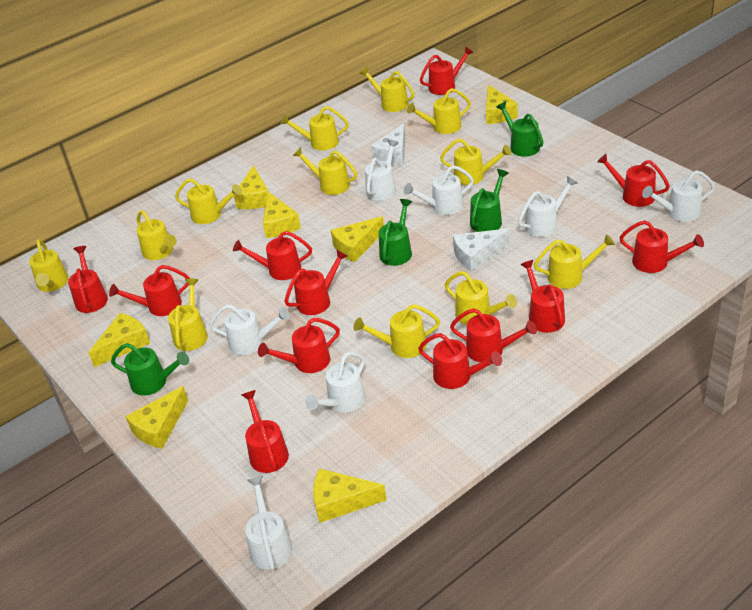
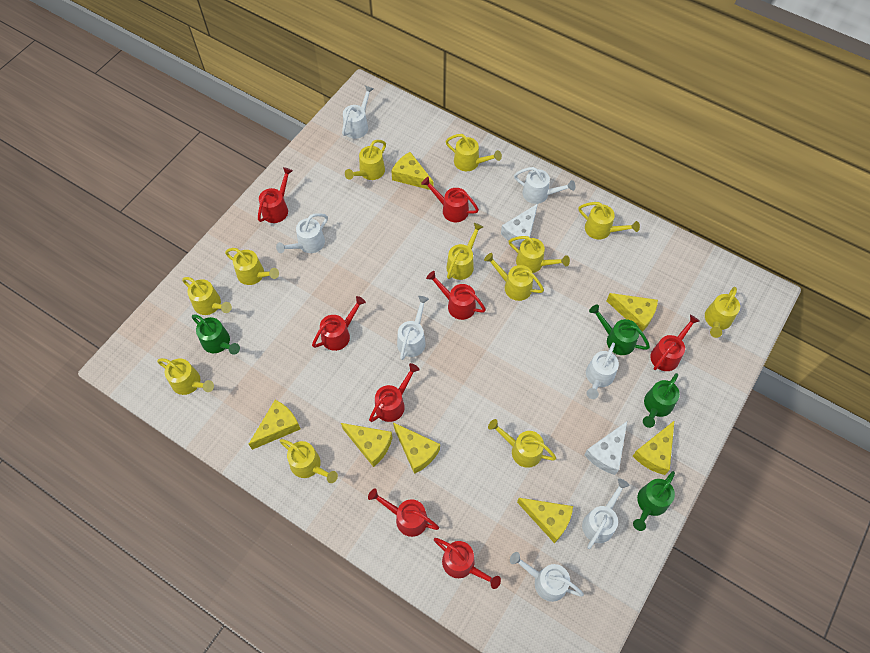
red watering can: [68,246,108,313] [109,265,190,316] [233,231,312,280] [242,390,289,473] [258,318,340,373] [284,250,347,315] [418,333,502,389] [420,46,474,95] [450,308,537,362] [520,260,565,333] [597,154,670,207] [619,220,704,273] = 12 -> [258,167,293,223] [312,296,366,351] [368,488,439,537] [369,363,420,422] [421,177,479,223] [426,271,486,320] [434,538,501,589] [650,315,699,371] = 8

